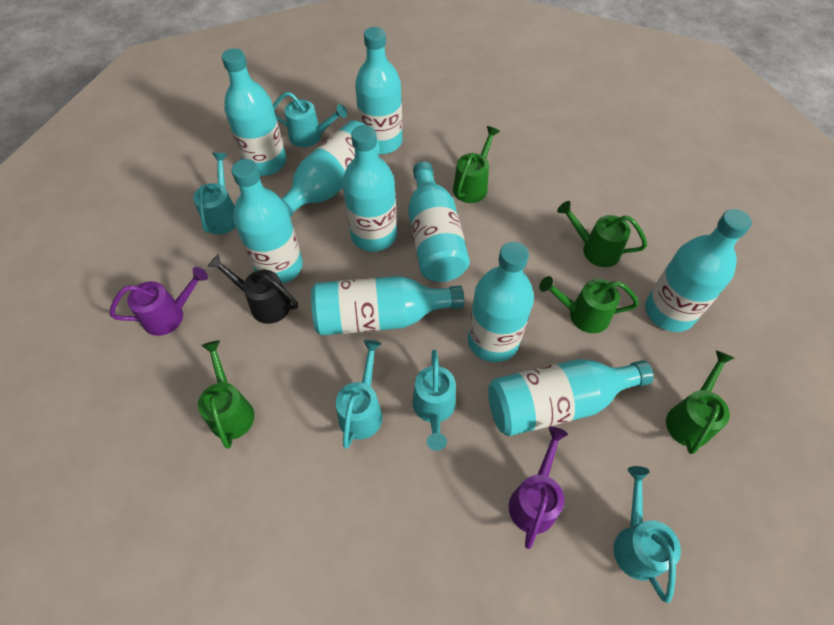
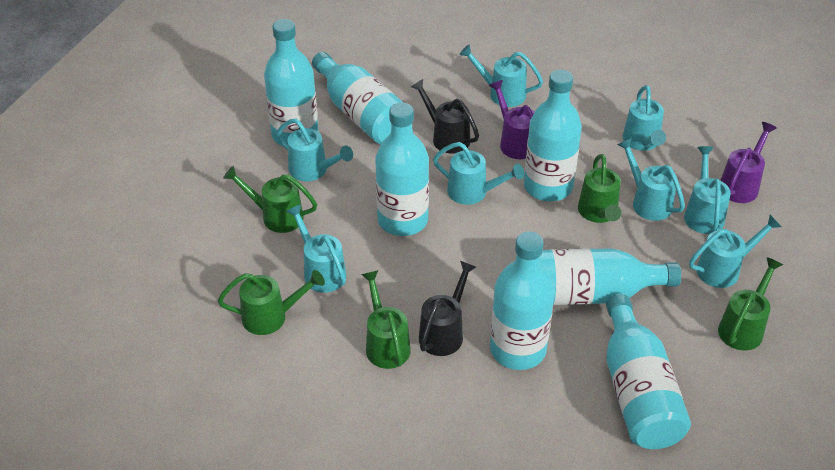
black watering can: [207,254,298,324] = 1 -> [411,79,479,153] [419,261,476,356] = 2
turquoise bottle: [222,48,286,176] [231,159,303,284] [281,120,380,217] [311,276,464,335] [343,125,397,252] [355,27,402,154] [408,161,470,282] [468,242,534,362] [488,359,654,436] [645,209,752,332] = 10 -> [264,19,319,147] [312,52,404,144] [375,102,429,236] [490,231,555,370] [524,70,582,201] [540,248,681,305] [606,294,691,449] = 7
turquoise watering can: [193,153,236,234] [273,92,347,147] [336,340,382,449] [412,350,456,451] [614,466,681,603] = 5 -> [276,119,353,181] [286,204,346,293] [433,142,524,205] [459,44,543,107] [617,138,685,221] [623,85,666,151] [684,146,731,234] [689,215,782,288] = 8

